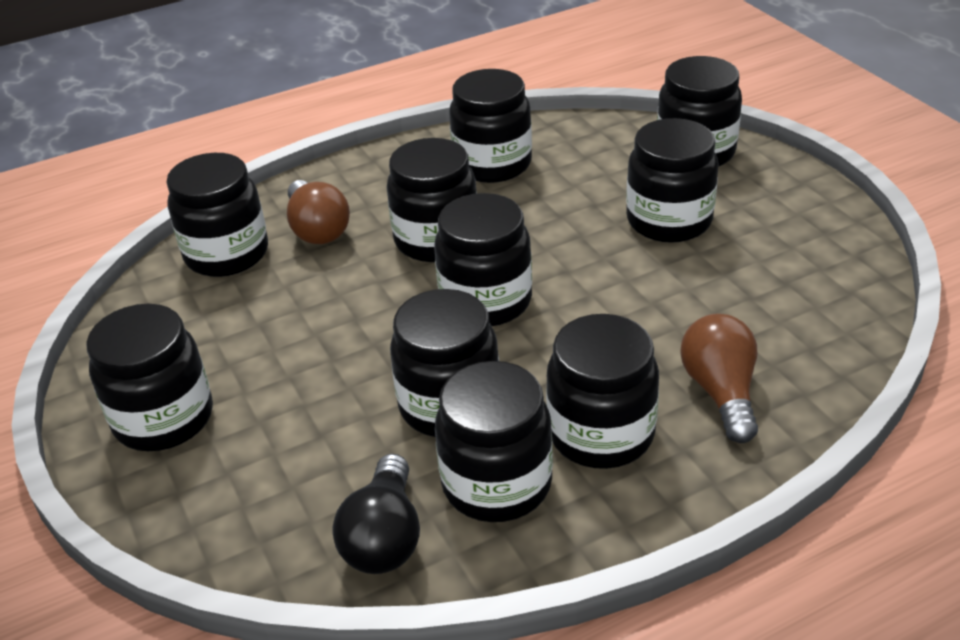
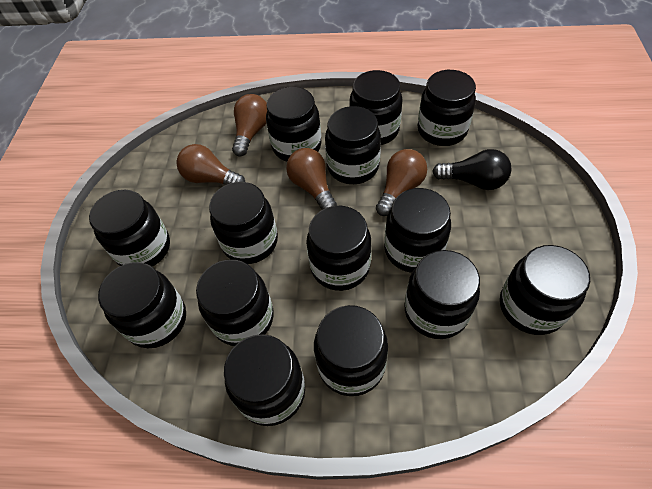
black jar: [86,304,213,451] [166,153,268,277] [387,138,477,262] [390,289,499,437] [434,193,532,326] [435,361,553,522] [449,69,532,183] [546,314,659,469] [626,118,719,243] [657,56,742,167] = 10 -> [89,190,170,267] [98,262,186,348] [196,260,274,346] [209,182,278,264] [224,334,305,426] [266,87,322,161] [306,205,371,291] [314,305,388,396] [325,106,381,184] [349,70,403,145] [384,188,451,273] [405,250,480,339] [418,70,476,146] [500,245,590,335] = 14
brown light bulb: [287,180,350,244] [681,314,758,443] = 2 -> [176,144,245,185] [232,94,267,156] [286,148,337,210] [376,149,427,216] = 4

